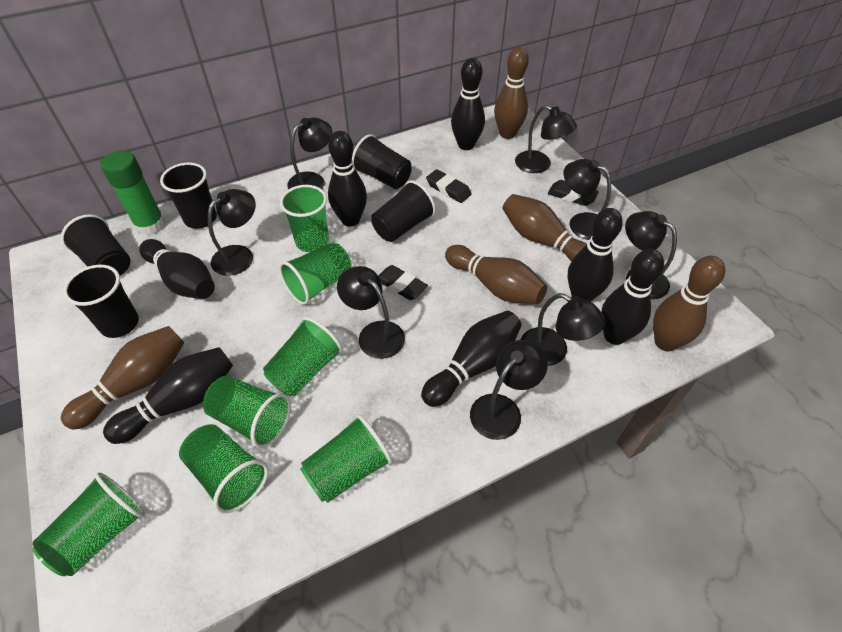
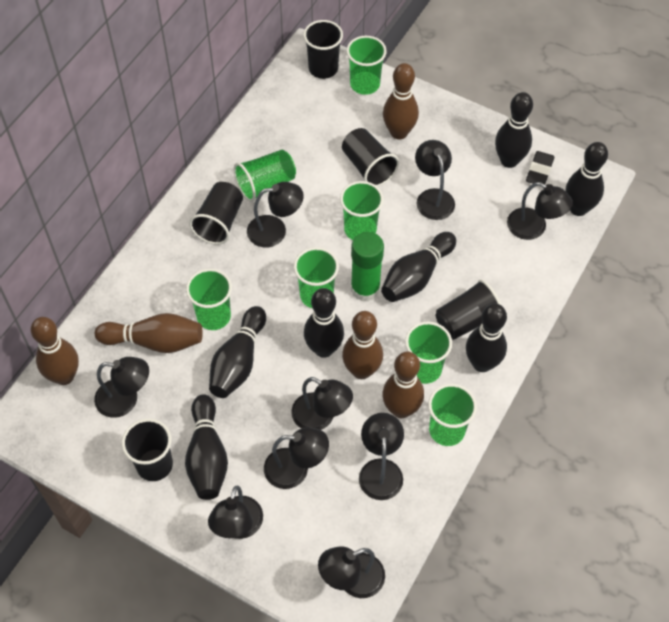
black eraser: [378,265,428,300] [426,169,472,203] [548,180,599,206] = 3 -> [526,151,555,185] = 1
black lamp: [208,189,256,276] [287,117,332,189] [337,266,405,359] [470,340,548,440] [515,105,577,173] [521,293,605,366] [564,159,611,240] [625,211,677,299] = 8 -> [94,357,149,418] [208,486,263,539] [247,182,304,247] [264,428,329,489] [291,377,353,430] [318,546,385,598] [359,413,404,500] [415,140,455,220] [507,182,573,240] = 9

